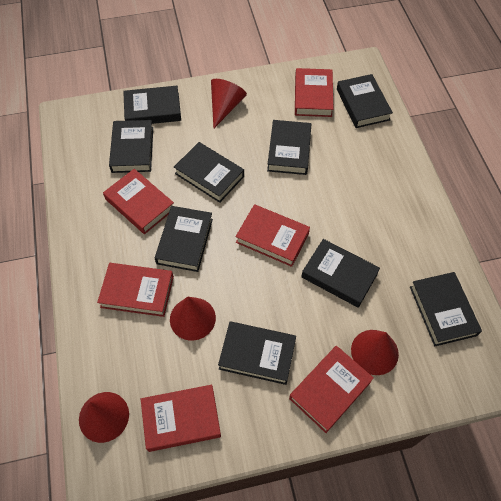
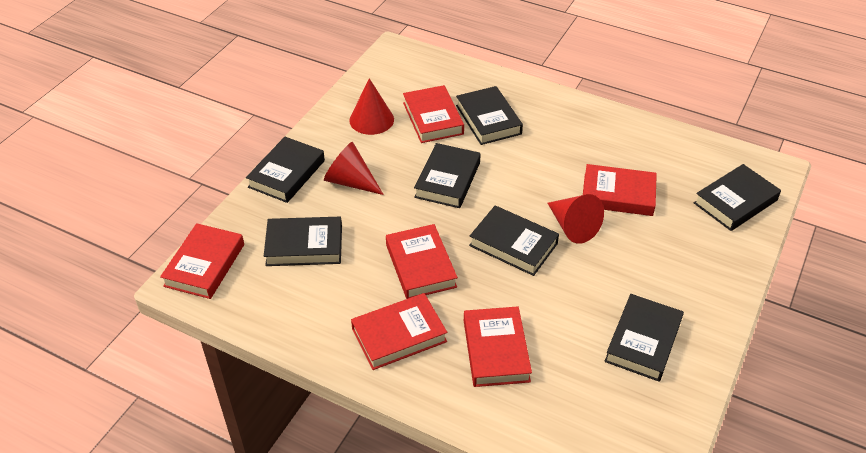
black book: [109,120,153,173] [123,86,181,124] [155,206,213,272] [174,142,244,203] [218,321,296,385] [267,120,311,175] [301,239,380,308] [337,74,393,128] [410,272,482,346] = 9 -> [246,137,325,203] [264,217,342,266] [414,143,481,208] [456,86,523,145] [469,205,559,276] [605,294,684,382] [694,164,781,231] = 7
red cone: [79,392,129,443] [170,297,216,340] [211,79,247,129] [351,330,399,375] = 4 -> [324,142,384,195] [349,78,394,135] [548,194,604,244] = 3

